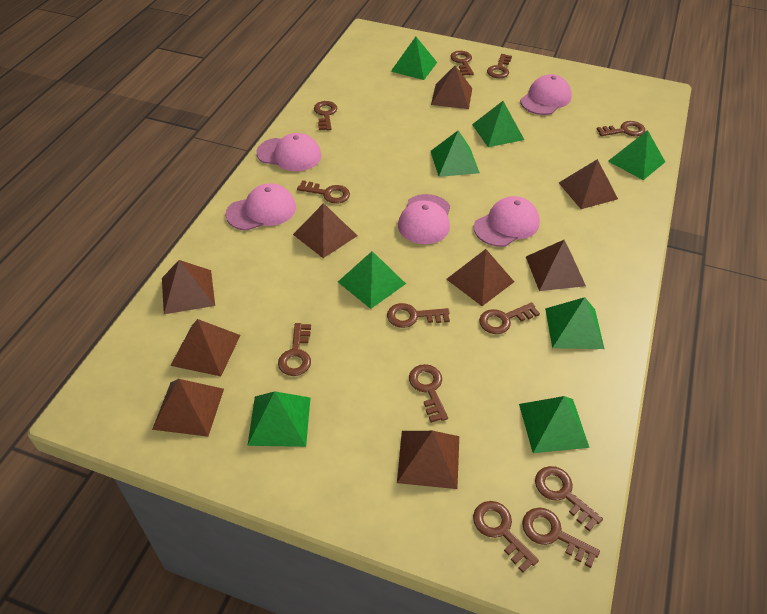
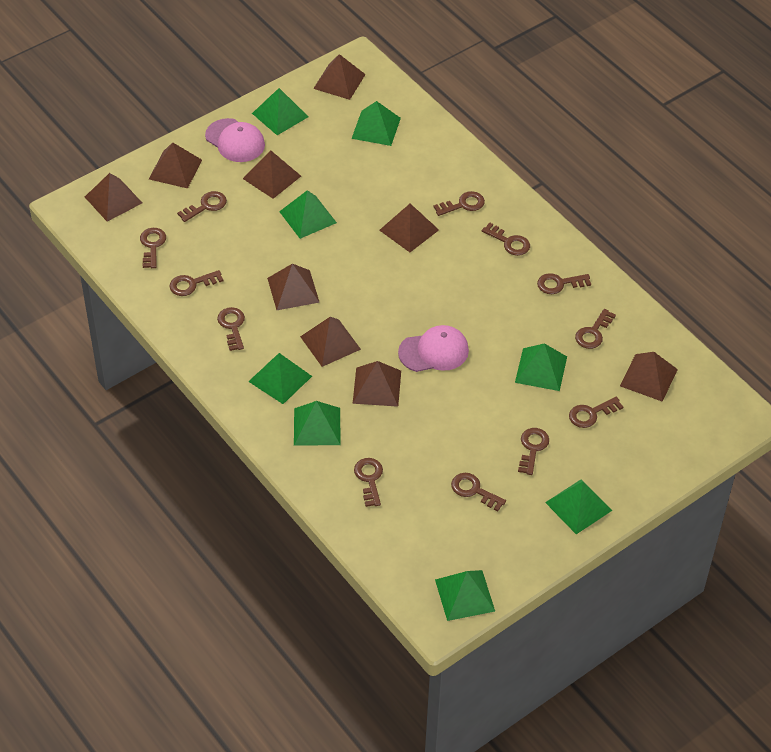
pink cap: [225,183,296,231] [256,133,321,171] [398,194,450,244] [474,196,540,247] [520,74,572,115] = 5 -> [205,118,265,162] [398,325,469,372] = 2

